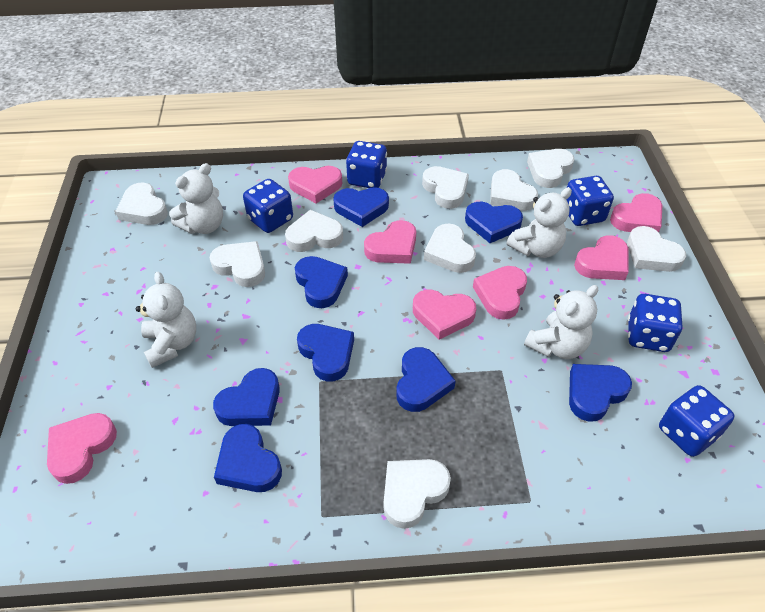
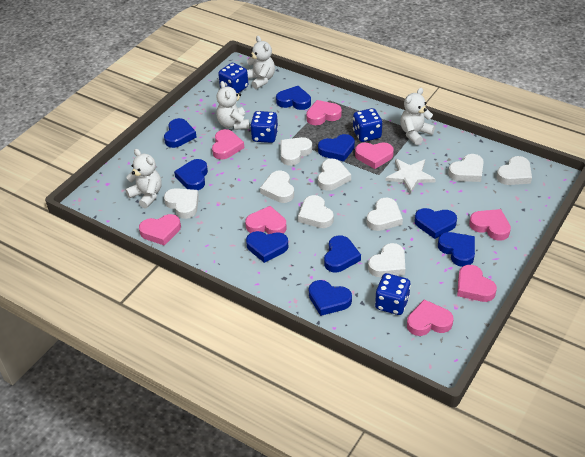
blue dice: [243,179,293,233] [346,141,387,188] [567,176,614,226] [628,294,683,352] [659,385,734,457] = 5 -> [218,63,248,93] [250,111,278,143] [353,108,382,142] [375,273,411,315] = 4
blue heart: [213,368,280,426] [214,424,282,492] [295,256,348,308] [297,324,354,381] [333,187,389,227] [396,347,455,412] [465,202,523,243] [569,364,632,422] = 8 -> [164,118,197,148] [174,159,208,190] [246,231,288,263] [276,86,311,110] [309,280,352,316] [318,134,355,161] [324,235,361,272] [415,208,457,239] [438,232,475,267] = 9
pink heart: [47,413,117,484] [288,166,342,203] [364,220,416,264] [413,289,476,340] [473,266,527,320] [574,235,629,280] [610,193,662,232] = 7 -> [139,214,181,246] [212,129,244,160] [245,206,287,234] [306,100,342,125] [355,142,394,169] [407,300,454,336] [457,265,497,302] [469,209,511,241] = 8
white star: none = 0 -> [385,159,436,194] = 1

